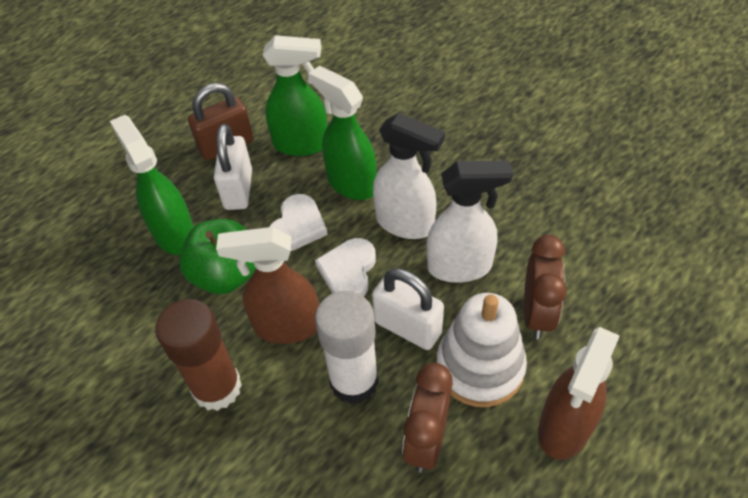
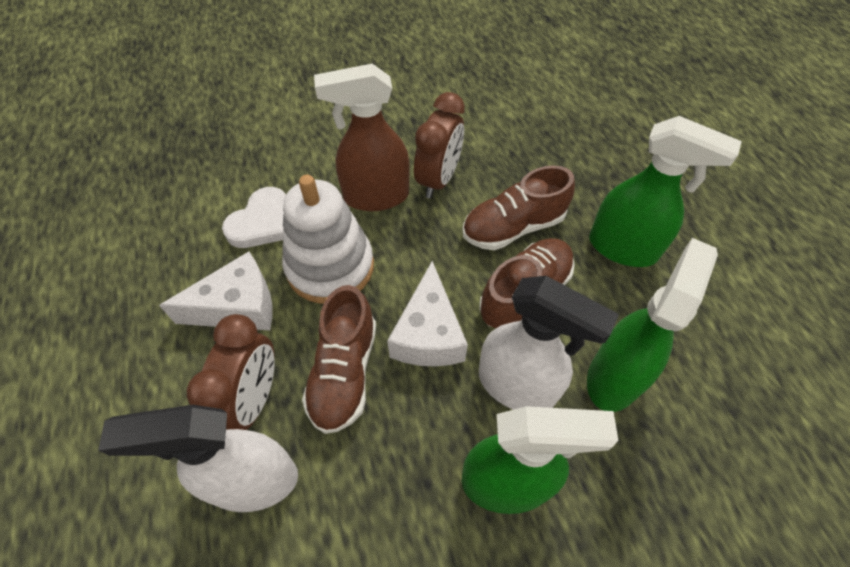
brown glue stick: [155,299,242,411] = 1 -> none = 0
brown padlock: [188,83,253,161] = 1 -> none = 0
brown shoe: none = 0 -> [302,285,376,434] [463,165,575,250] [479,238,575,328] = 3
brown spray bottle: [216,227,319,344] [538,327,620,460] = 2 -> [314,64,410,211] = 1
green apple: [179,219,256,294] = 1 -> none = 0
white cheese: none = 0 -> [159,252,272,331] [387,261,468,367] = 2
white glue stick: [315,291,379,404] = 1 -> none = 0
white heart: [269,194,328,251] [315,238,376,297] = 2 -> [222,187,286,248] = 1
white padlock: [214,124,252,210] [372,268,444,350] = 2 -> none = 0

